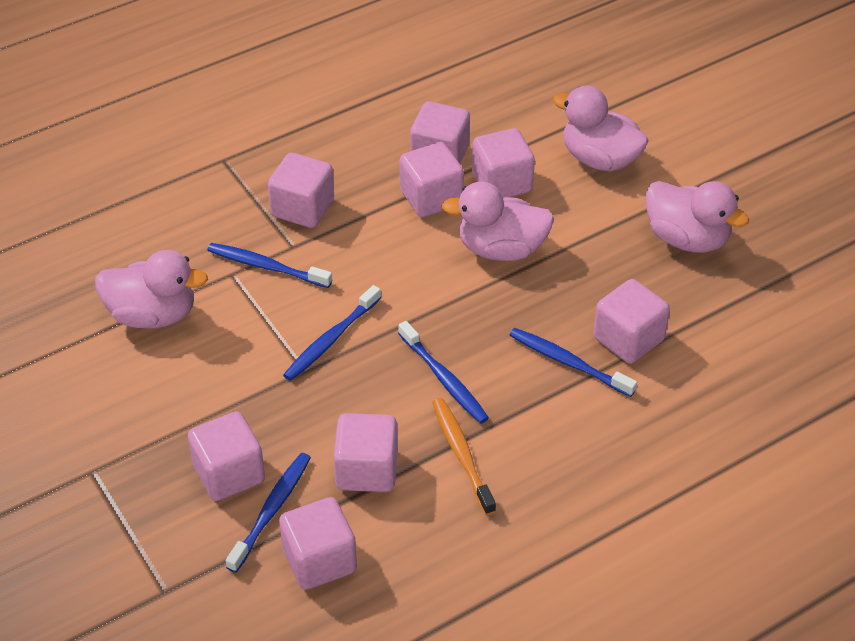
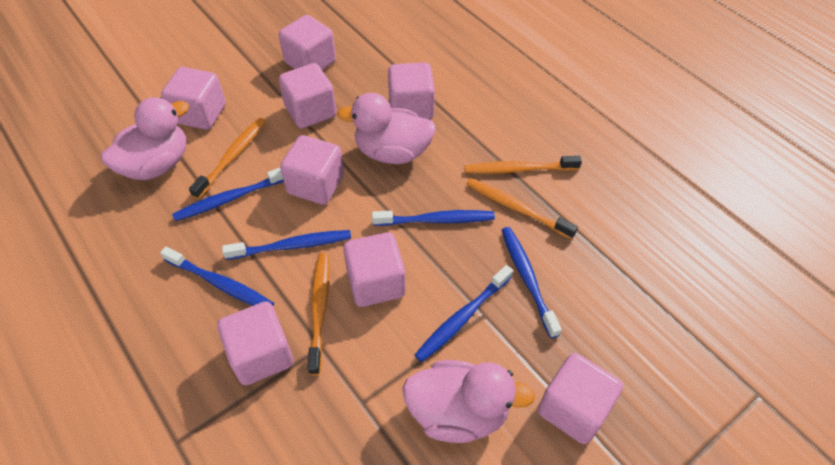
blue toothbrush: [207,243,332,288] [225,453,311,573] [283,285,381,381] [398,321,489,424] [510,328,637,397] = 5 -> [160,247,274,306] [172,168,284,221] [222,230,351,260] [372,210,495,226] [415,265,513,362] [502,227,562,338] = 6
orange toothbrush: [433,398,496,515] = 1 -> [189,118,266,199] [307,253,329,375] [464,156,582,174] [466,178,578,239] = 4
pink duck: [95,250,208,328] [442,182,554,261] [553,86,649,172] [646,181,749,253] = 4 -> [101,97,189,180] [337,93,436,164] [402,360,535,443] = 3

